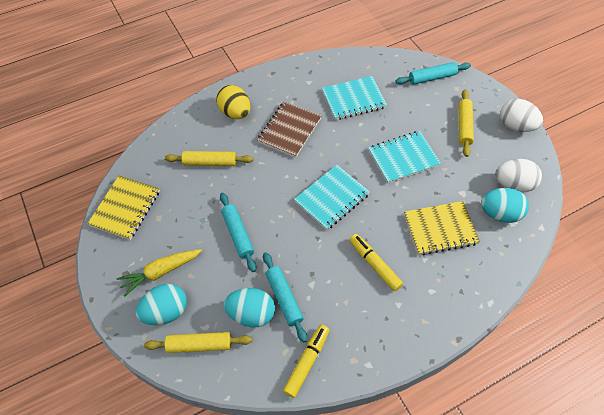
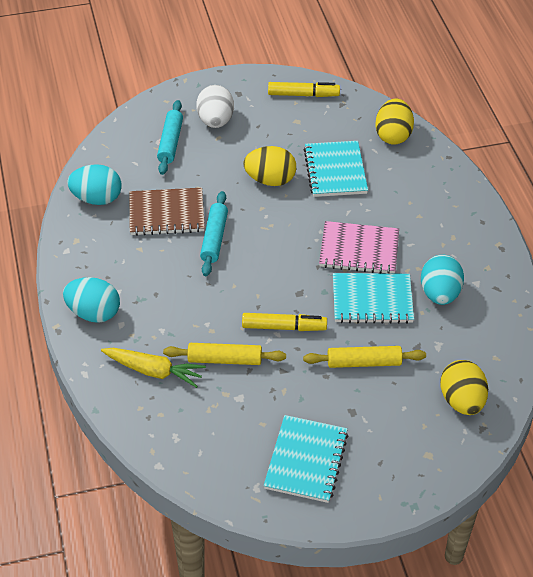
pink notebook: none = 0 -> [319,221,399,274] = 1
turquoise rolling pin: [220,193,256,272] [263,252,307,343] [395,62,471,85] = 3 -> [157,100,183,175] [200,191,228,276] = 2
white egg: [495,159,542,193] [500,99,543,132] = 2 -> [196,85,234,128] = 1
yellow egg: [216,85,250,119] = 1 -> [243,146,296,186] [375,98,414,145] [440,360,488,415] = 3
yellow notebook: [87,175,160,240] [404,201,480,255] = 2 -> none = 0
yellow rolling pin: [144,332,252,353] [165,151,253,166] [459,89,474,157] = 3 -> [163,343,286,365] [303,346,426,368] = 2

